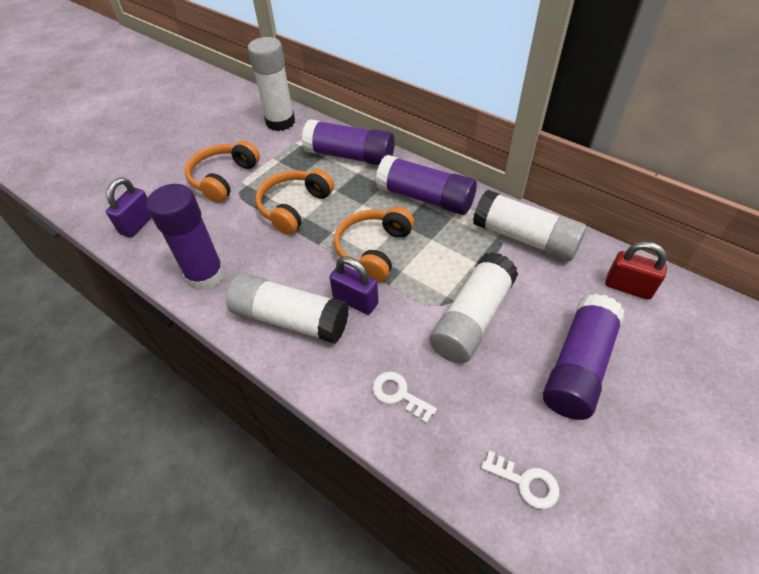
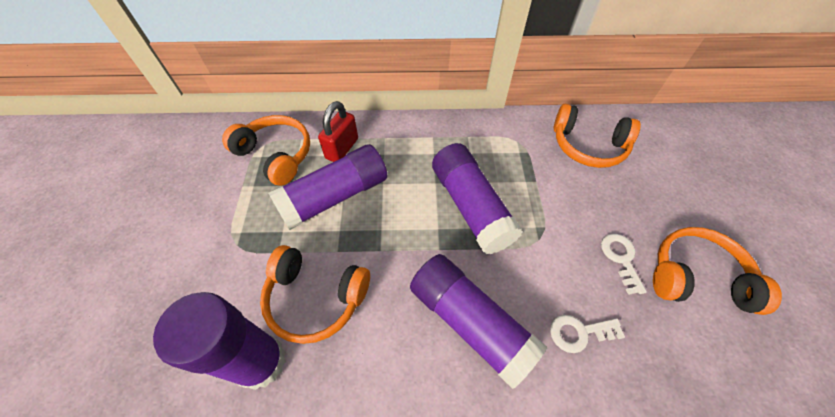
orange headphones: [185,140,260,203] [256,169,334,235] [334,207,414,282] = 3 -> [222,115,310,186] [260,245,370,344] [554,104,641,168] [653,227,782,315] = 4
purple padlock: [106,178,152,238] [329,256,378,315] = 2 -> none = 0
white glue stick: [226,273,349,344] [248,37,295,131] [429,252,518,364] [473,190,587,261] = 4 -> none = 0

